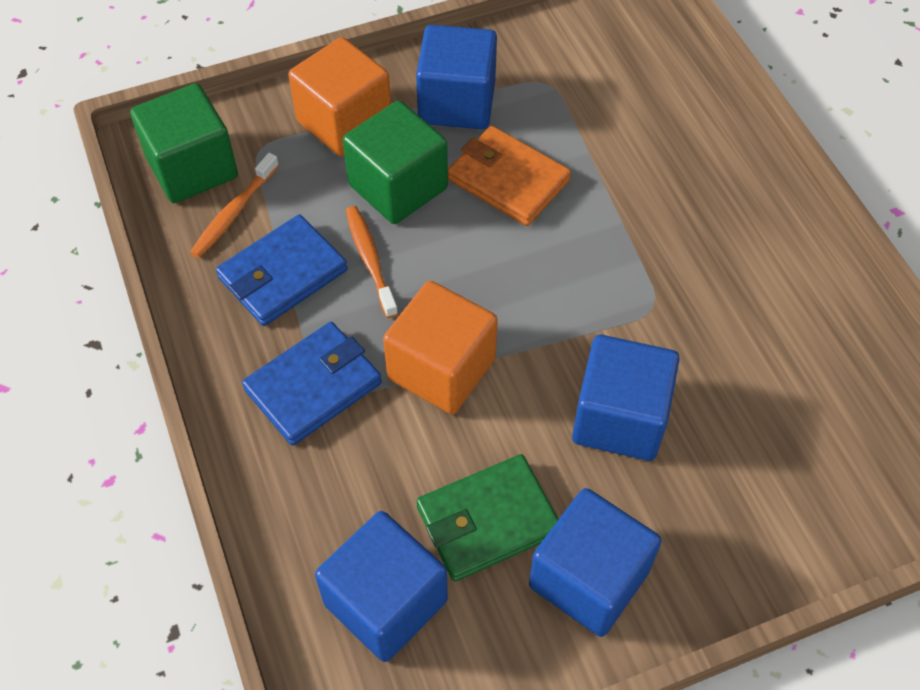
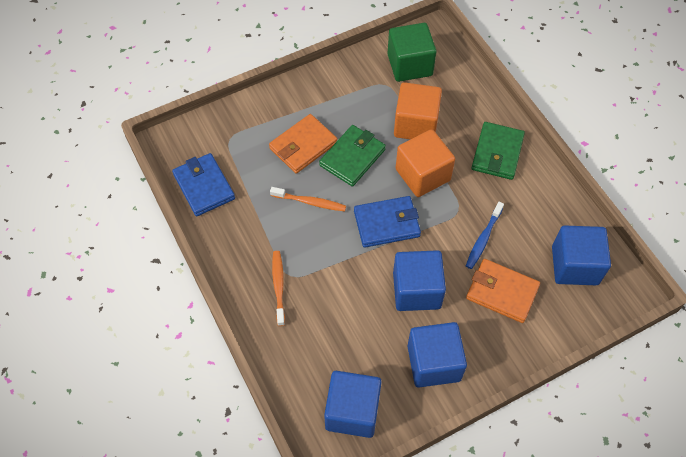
blue toothbrush: none = 0 -> [466,202,504,269] = 1
green cube: [130,83,238,203] [343,101,448,224] = 2 -> [387,23,437,82] = 1
green wallet: [416,454,559,581] = 1 -> [319,125,386,187] [472,122,525,180] = 2
orange wallet: [448,126,571,226] = 1 -> [269,114,337,174] [466,259,540,323] = 2

